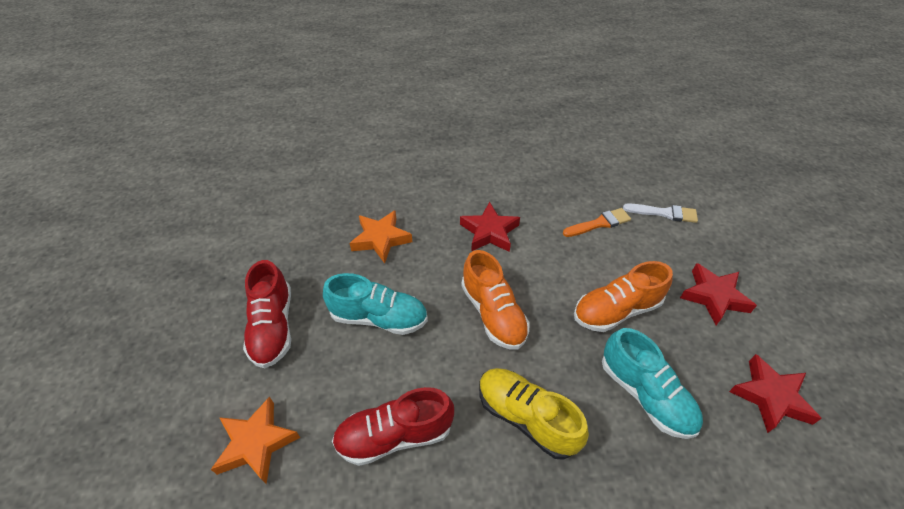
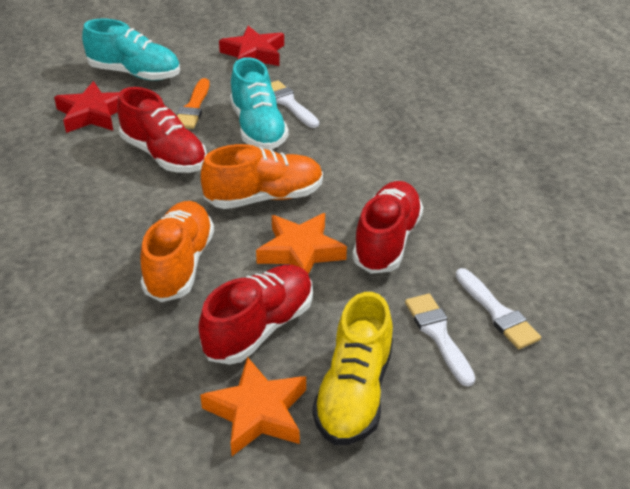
red shoe: [243,260,291,368] [332,387,454,466] = 2 -> [117,87,207,173] [198,265,313,365] [352,181,424,274] = 3
red star: [460,202,520,252] [680,263,757,325] [729,354,822,433] = 3 -> [54,81,120,133] [219,26,284,66] = 2
white brush: [623,204,698,223] = 1 -> [271,80,319,128] [405,294,475,387] [456,268,541,349] = 3

